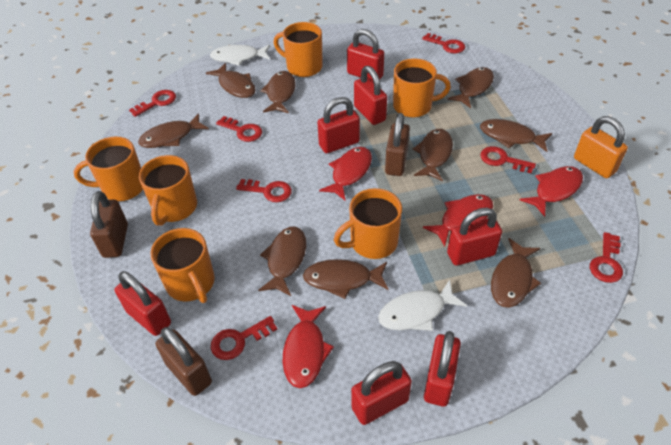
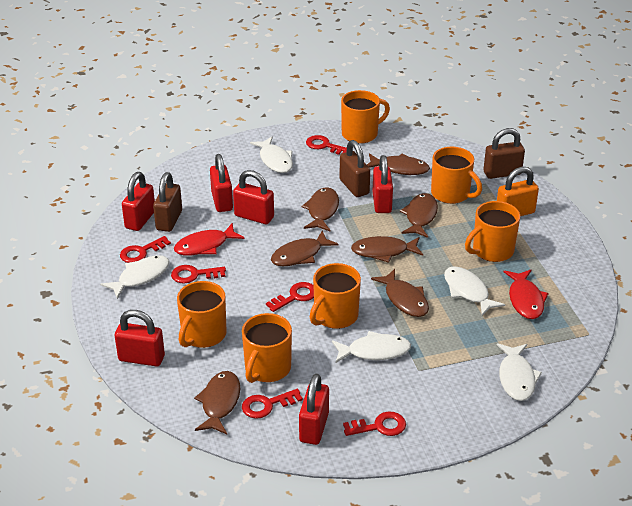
brown fish: [138,113,209,148] [206,63,256,98] [258,226,306,296] [260,71,296,113] [303,259,389,299] [412,129,453,182] [447,67,494,108] [480,119,552,152] [491,238,541,308] = 9 -> [194,371,240,434] [271,231,339,266] [301,187,339,231] [351,236,423,263] [367,153,430,175] [371,269,429,317] [400,193,438,238] = 7
red fish: [283,305,334,388] [319,147,372,200] [423,194,493,246] [520,166,583,217] = 4 -> [174,223,245,256] [503,270,549,319] = 2
red key: [129,90,176,117] [211,316,277,360] [216,116,262,142] [236,179,292,202] [422,33,465,53] [480,146,536,173] [590,232,623,283] = 7 -> [120,236,171,263] [171,265,226,283] [242,389,303,419] [266,282,314,312] [306,135,347,155] [343,411,406,436] = 6
red padlock: [114,271,171,336] [317,97,360,153] [347,29,384,81] [351,361,412,425] [354,66,387,125] [424,331,461,407] [447,208,502,266] = 7 -> [115,310,165,367] [122,172,155,231] [210,154,233,212] [233,170,274,224] [299,374,329,445] [372,155,393,213] = 6
white fish: [210,45,270,66] [378,280,467,331] = 2 -> [100,255,169,299] [250,136,293,173] [332,331,411,363] [444,266,505,316] [497,343,542,401] = 5

